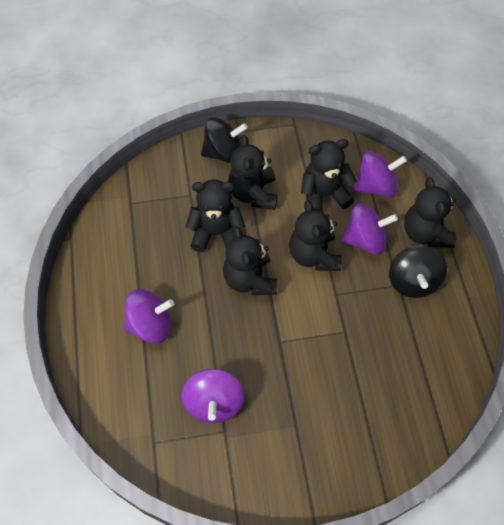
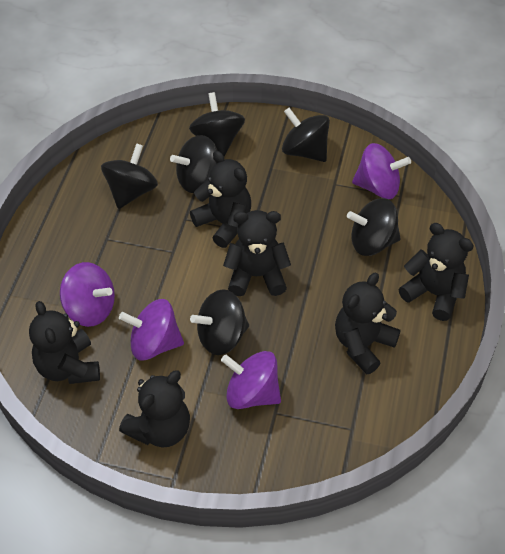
black spinning top: [201,117,248,163] [389,245,447,298] = 2 -> [101,143,158,209] [170,135,217,193] [189,92,245,156] [190,289,249,355] [282,108,330,162] [347,198,401,256] = 6

